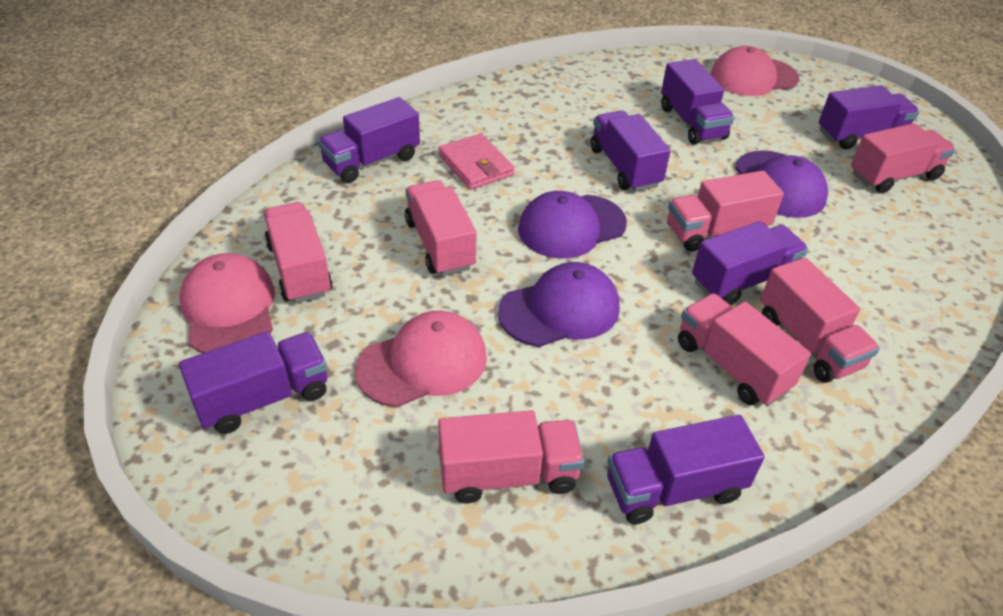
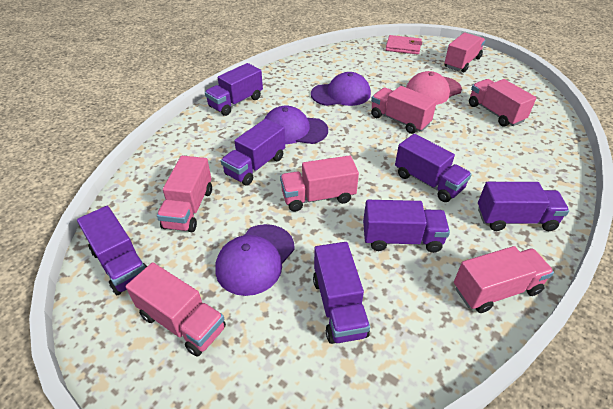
pink cap: [179,253,275,353] [355,311,487,407] [711,46,799,96] = 3 -> [406,71,462,105] = 1

